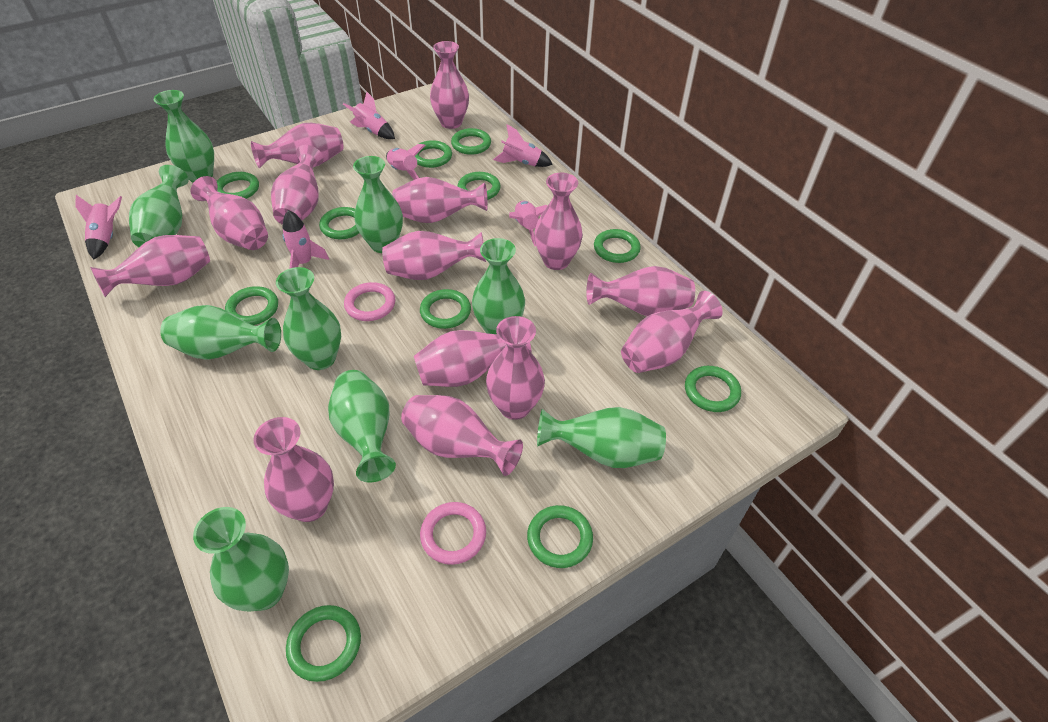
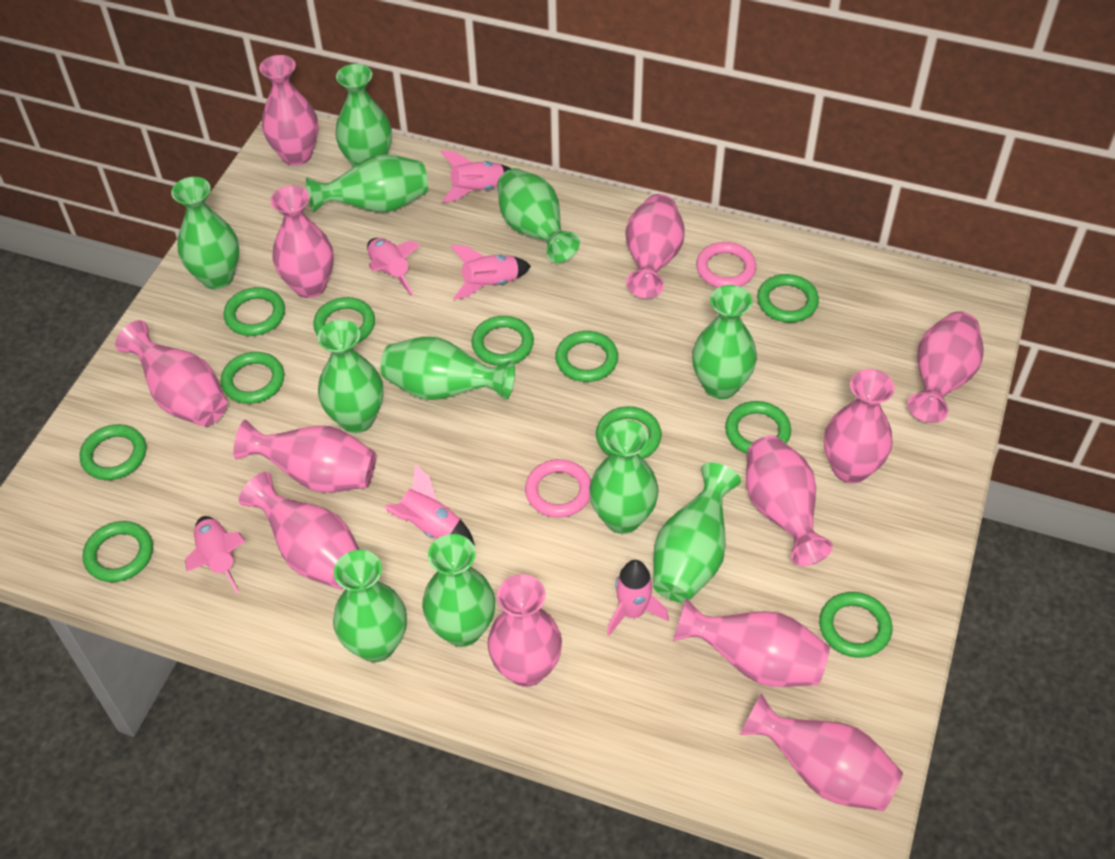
green vase: [129,165,189,247] [154,90,214,183] [160,305,281,360] [193,507,289,612] [276,267,341,370] [328,370,396,482] [353,156,403,253] [472,238,525,334] [537,407,666,468] = 9 -> [171,177,239,289] [306,154,428,213] [318,319,384,433] [333,550,407,662] [335,64,392,167] [381,336,515,400] [422,534,495,647] [497,168,580,263] [589,420,659,534] [653,462,741,603] [692,285,757,399] = 11
pink vase: [90,235,210,297] [190,176,268,250] [251,123,343,168] [254,417,334,522] [271,145,323,225] [382,231,486,280] [392,177,488,223] [401,395,523,476] [414,330,531,387] [430,41,469,129] [486,316,545,420] [534,173,583,270] [586,266,695,316] [621,291,723,373] = 14 -> [115,320,227,427] [233,419,376,493] [239,472,360,589] [259,55,319,166] [270,185,334,298] [488,574,562,687] [625,194,685,299] [673,598,830,687] [740,693,903,811] [746,436,833,566] [824,369,895,484] [908,311,984,423] = 12

